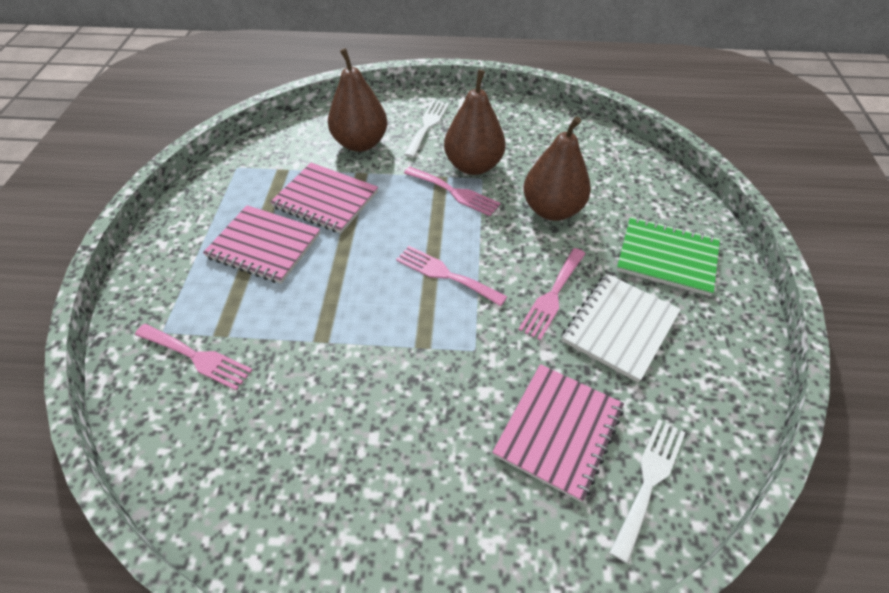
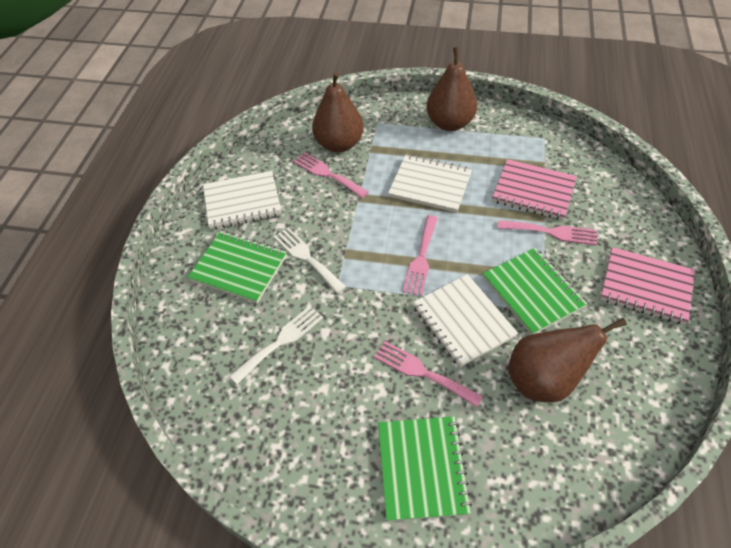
green notebook: [617,217,720,296] = 1 -> [188,231,287,303] [378,416,472,521] [483,248,588,335] = 3
pink notebook: [203,205,320,284] [270,163,378,234] [492,364,624,502] = 3 -> [492,159,577,220] [600,247,695,325] = 2
white notebook: [562,274,681,383] = 1 -> [203,171,282,229] [388,154,472,213] [412,274,518,368] = 3

